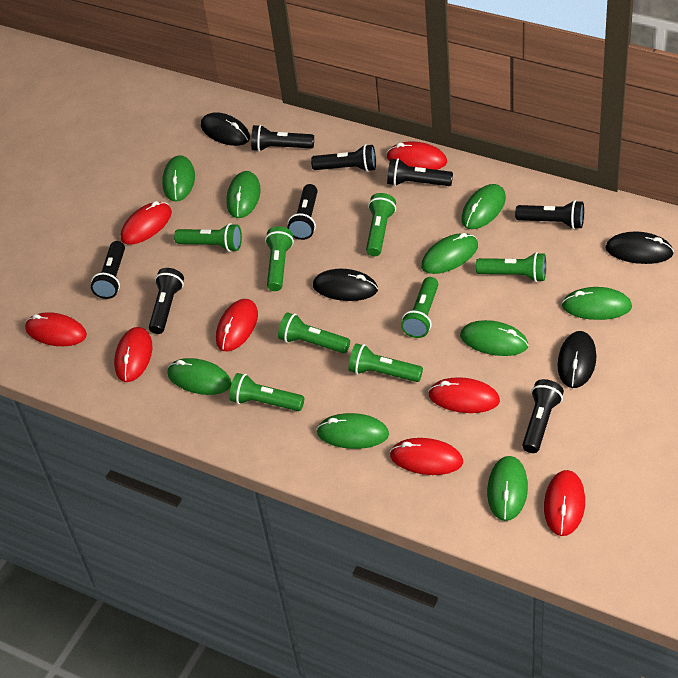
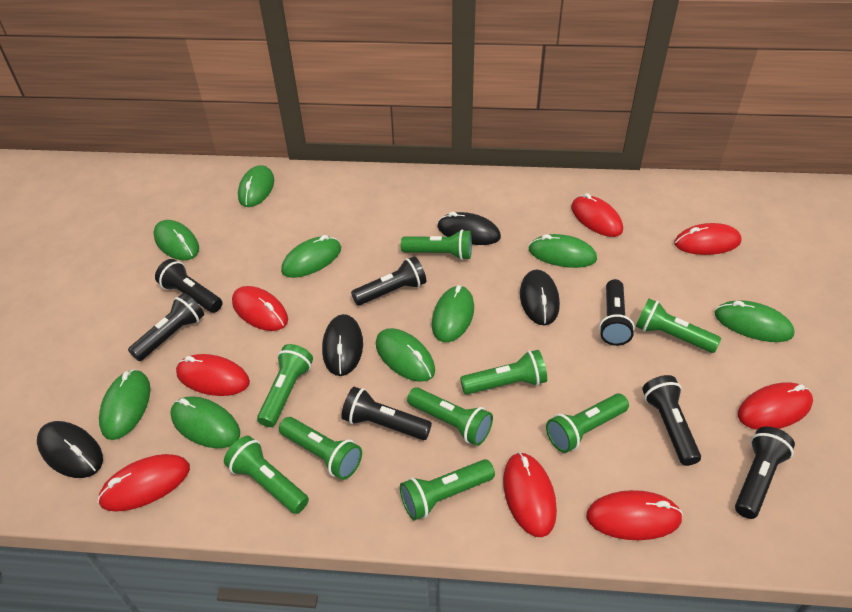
black flashlight: [91,241,125,299] [149,268,184,334] [251,125,314,152] [287,184,318,240] [311,144,376,172] [387,158,453,186] [515,200,584,229] [522,379,564,453] = 8 -> [128,293,204,361] [155,259,222,313] [341,387,432,440] [351,256,426,306] [599,279,635,346] [642,375,701,466] [735,427,795,519] = 7
green flashlight: [174,223,242,252] [229,373,304,411] [265,226,294,291] [278,312,350,354] [348,343,423,382] [366,193,396,256] [401,277,438,338] [476,252,546,282] = 8 -> [224,436,309,514] [257,344,313,427] [279,417,362,480] [400,459,495,520] [401,230,472,260] [407,387,493,446] [460,350,547,394] [546,394,629,453] [635,299,721,353] = 9

